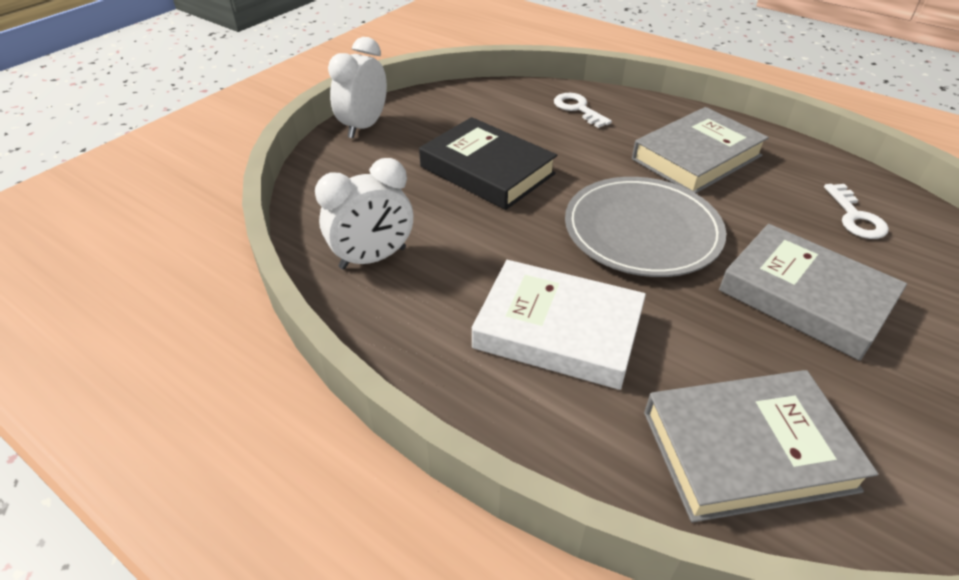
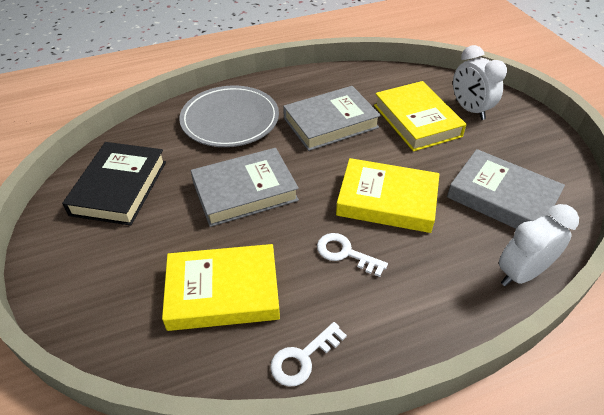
white book: [472,260,646,390] = 1 -> none = 0
yellow book: none = 0 -> [162,244,280,331] [336,158,439,233] [374,81,467,151] = 3

